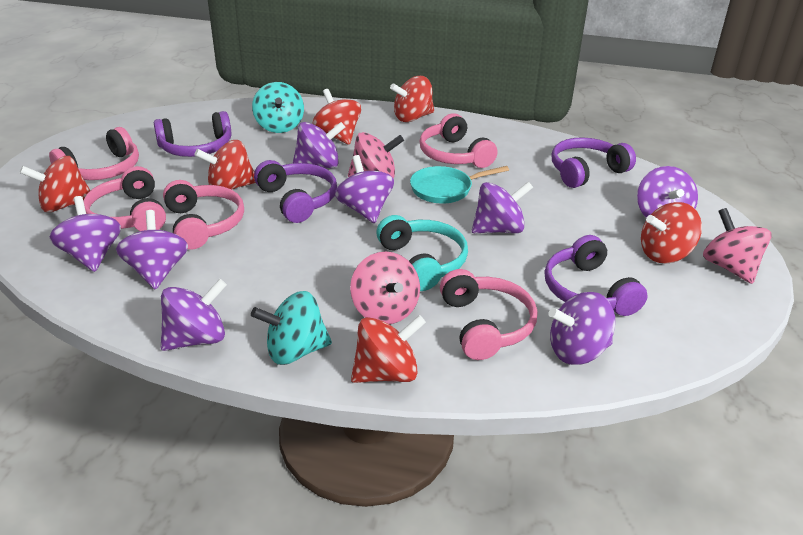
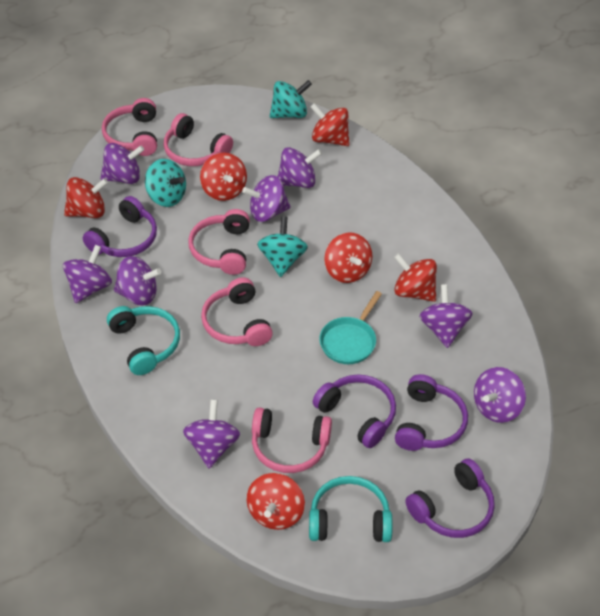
pink spinning top: [348,132,404,178] [350,252,420,324] [703,208,771,284] = 3 -> none = 0
turquoise headphones: [376,215,468,291] = 1 -> [107,306,180,375] [309,476,393,542] = 2
turquoise spinning top: [251,291,332,365] [252,82,304,133] = 2 -> [145,159,186,207] [257,216,308,277] [270,80,312,118] = 3

